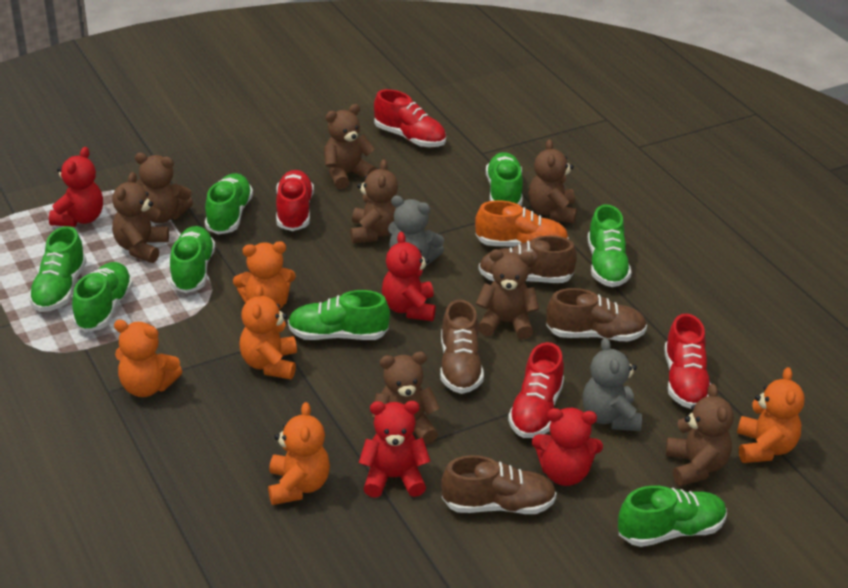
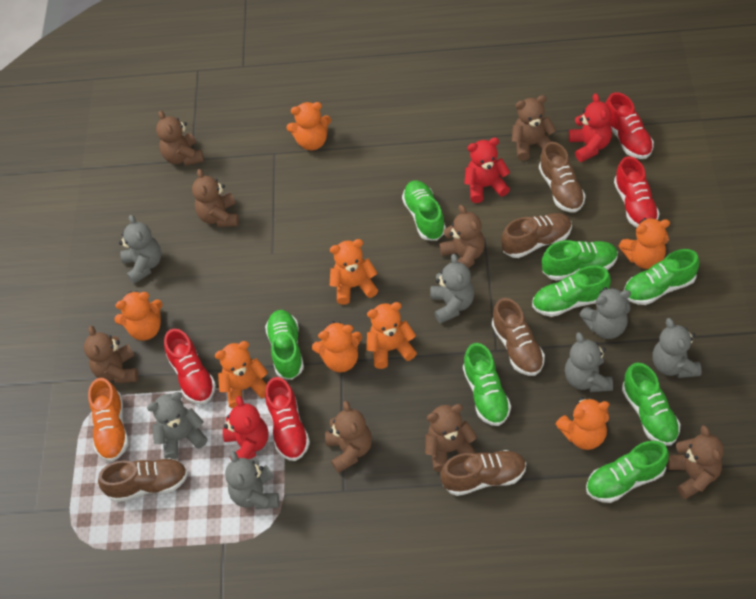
brown shoe: [440,299,484,394] [441,455,557,514] [479,236,577,283] [546,288,647,341] = 4 -> [98,458,188,502] [441,450,526,496] [492,298,545,376] [501,213,572,258] [539,142,586,213] = 5
grey teddy bear: [388,196,444,266] [582,338,642,431] = 2 -> [119,215,162,284] [147,392,207,459] [225,451,279,509] [430,254,474,324] [565,332,613,392] [579,287,631,339] [653,318,701,378] = 7
orange teddy bear: [114,320,182,397] [233,241,296,310] [239,285,297,379] [268,402,330,505] [737,367,805,463] = 5 -> [114,291,163,341] [215,341,268,408] [287,102,331,150] [312,321,362,372] [329,239,378,305] [367,302,417,369] [555,397,609,450] [618,218,670,269] = 8
red teddy bear: [49,147,103,227] [359,401,431,498] [382,232,436,321] [532,408,603,486] = 4 -> [223,396,269,461] [464,138,510,203] [569,93,612,162] = 3

